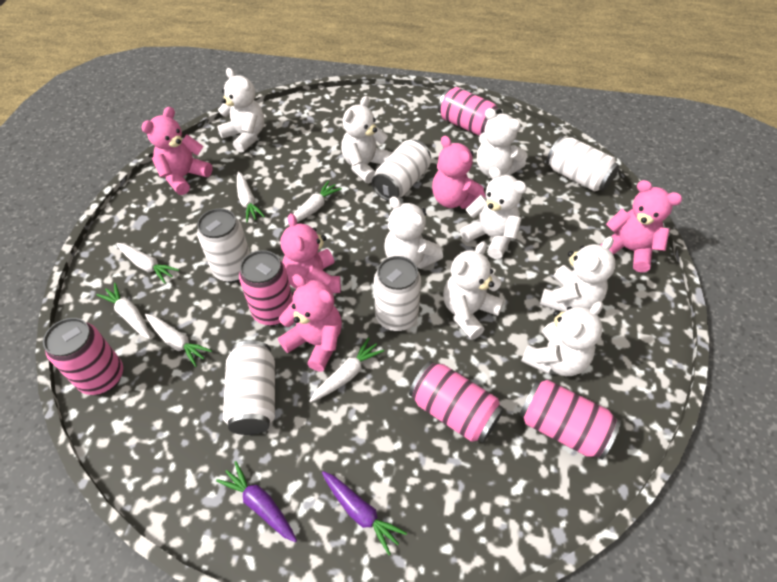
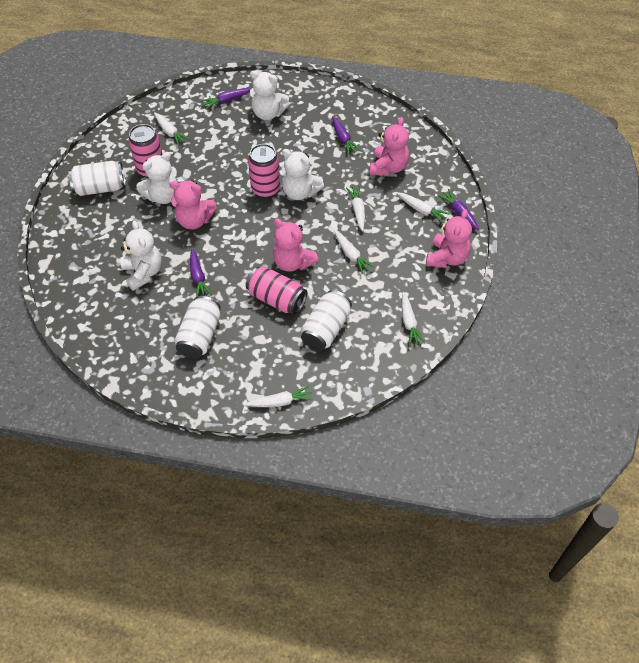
pink can: [43,318,123,395] [239,250,293,326] [409,361,504,442] [438,87,502,136] [519,380,621,460] = 5 -> [128,124,163,178] [246,266,307,314] [248,144,280,198] = 3
pink teddy bear: [141,107,213,195] [278,274,342,372] [281,213,341,293] [432,135,485,209] [601,180,682,273] = 5 -> [169,180,217,229] [273,218,319,271] [370,117,409,176] [426,209,472,268] = 4
purple carrot: [216,461,297,542] [322,471,407,555] = 2 -> [190,249,212,297] [201,88,252,109] [332,116,361,154] [437,189,479,230] = 4
white can: [197,208,250,283] [223,340,275,435] [372,140,431,201] [374,256,421,331] [546,136,619,191] = 5 -> [68,161,126,196] [174,296,221,359] [301,290,352,351] = 3
white teddy bear: [217,68,264,153] [341,96,392,183] [384,196,443,269] [443,241,504,340] [460,167,527,259] [477,108,528,177] [521,301,603,376] [540,236,616,312] = 8 -> [120,221,162,291] [136,152,177,204] [250,71,289,120] [282,149,324,200] = 4

